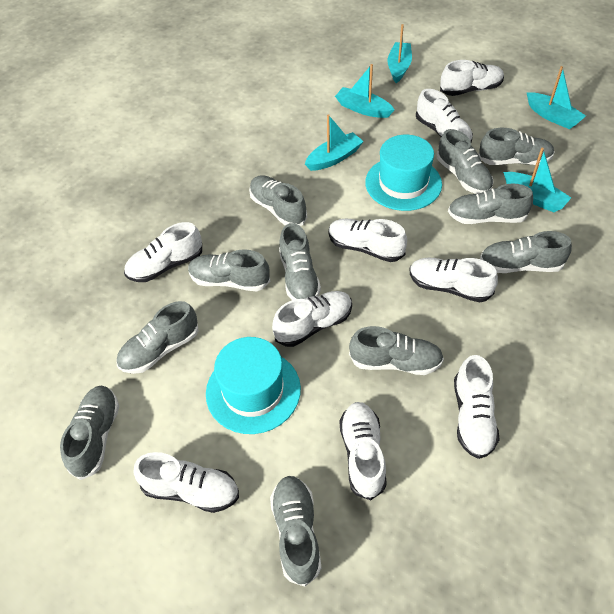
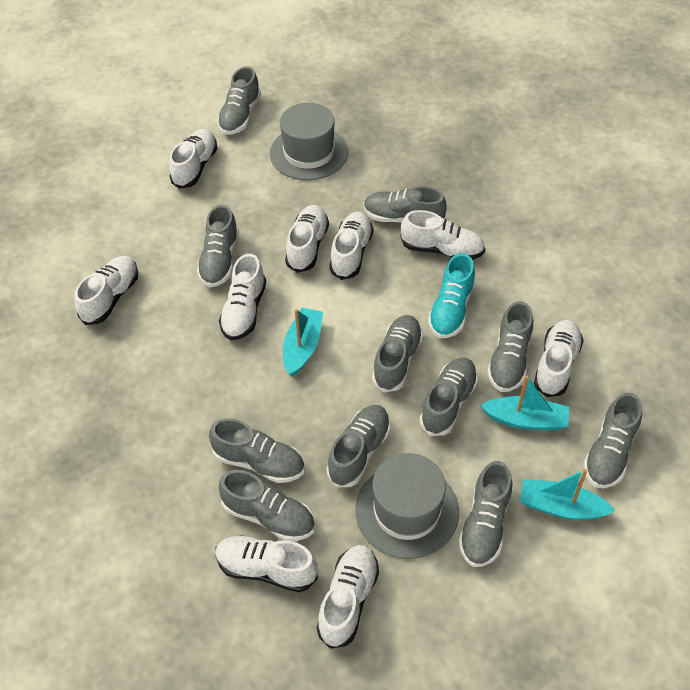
grey hat: none = 0 -> [270,103,348,180] [355,453,459,559] = 2
turquoise boat: [305,114,364,171] [335,64,394,118] [388,24,412,83] [503,148,571,212] [526,66,586,129] = 5 -> [283,308,323,377] [480,375,569,430] [520,469,616,520] = 3
turquoise hat: [206,337,301,434] [365,135,442,211] = 2 -> none = 0
turquoise shoe: none = 0 -> [428,253,475,338] = 1

